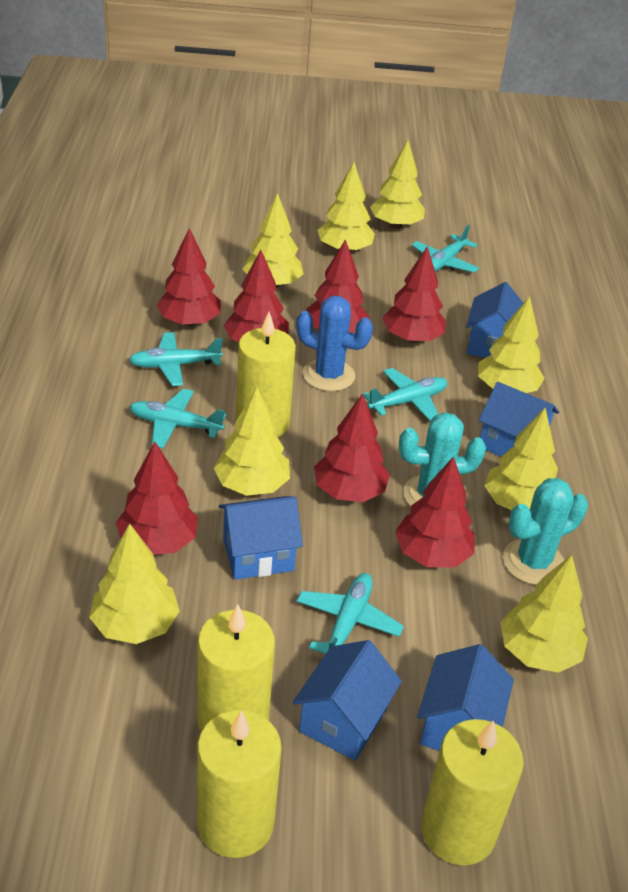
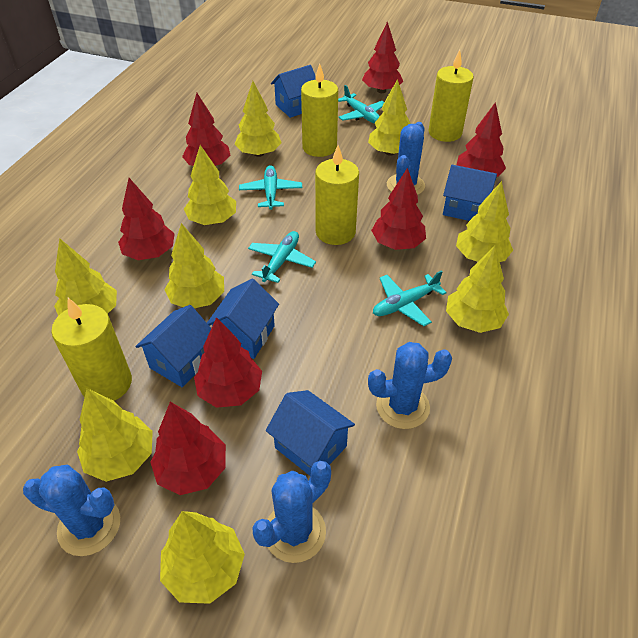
blue cactus: [296,296,373,391] = 1 -> [23,465,120,556] [252,461,331,563] [368,342,452,429] [387,122,425,195] = 4
turquoise cactus: [399,412,486,507] [503,478,588,585] = 2 -> none = 0
turquoise plane: [129,332,223,386] [129,389,226,448] [297,573,404,654] [363,368,447,422] [412,225,479,273] = 5 -> [239,165,302,210] [248,231,316,283] [338,85,384,124] [373,270,447,326] = 4
yellow tree: [89,523,180,644] [214,387,290,496] [242,193,304,288] [317,162,375,252] [370,140,425,229] [478,296,545,393] [484,408,558,510] [501,555,588,673] = 8 -> [54,238,117,316] [77,388,153,482] [160,511,245,604] [164,223,224,308] [184,145,236,225] [234,81,282,157] [368,79,411,156] [446,246,509,333] [456,181,513,262] = 9

